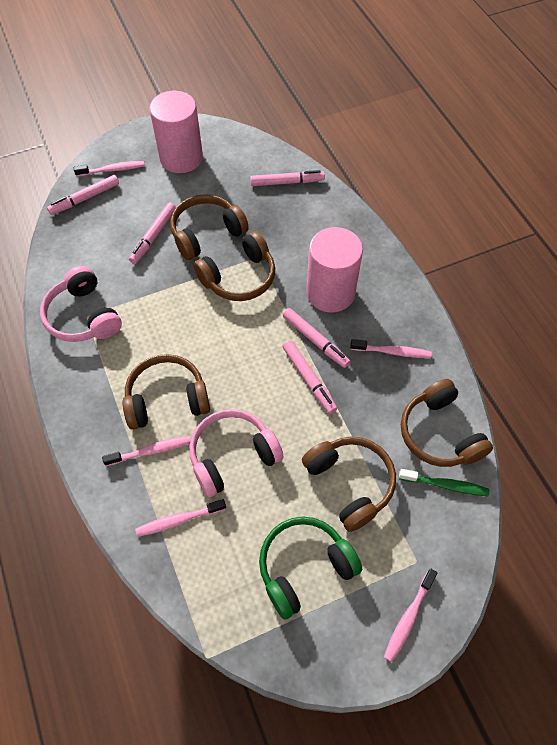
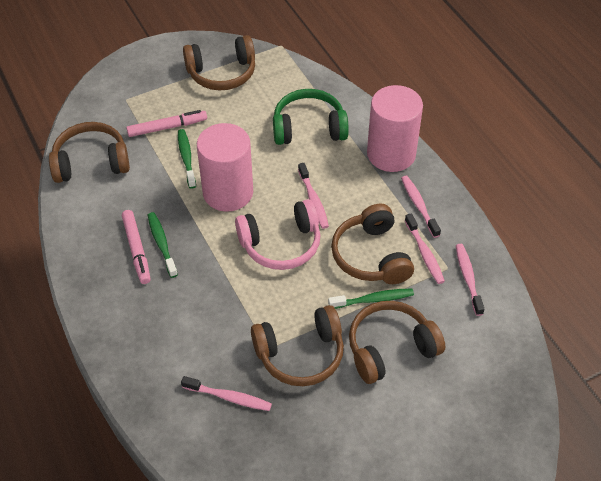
green toothbrush: [399,469,489,496] = 1 -> [148,212,178,278] [178,129,196,189] [328,289,414,309] = 3
pink headphones: [40,266,122,342] [189,409,283,497] = 2 -> [235,199,320,270] = 1
pink marker: [47,175,119,215] [129,202,176,264] [250,170,325,186] [282,340,337,414] [283,308,351,368] = 5 -> [122,210,151,284] [126,110,207,137] = 2

